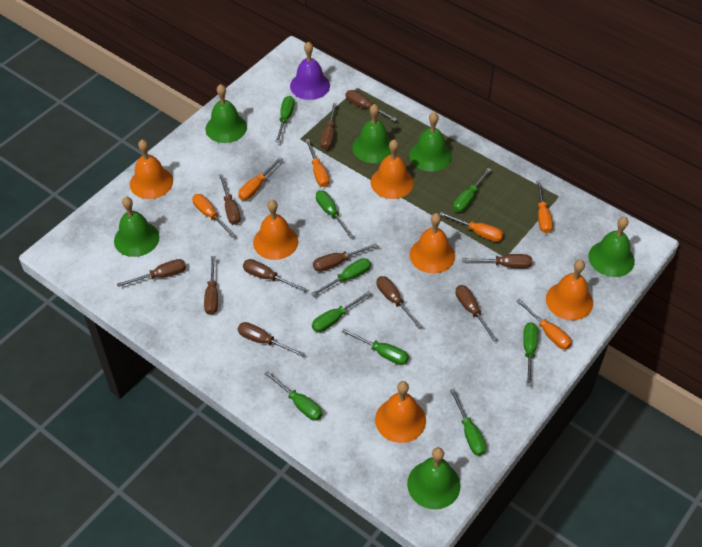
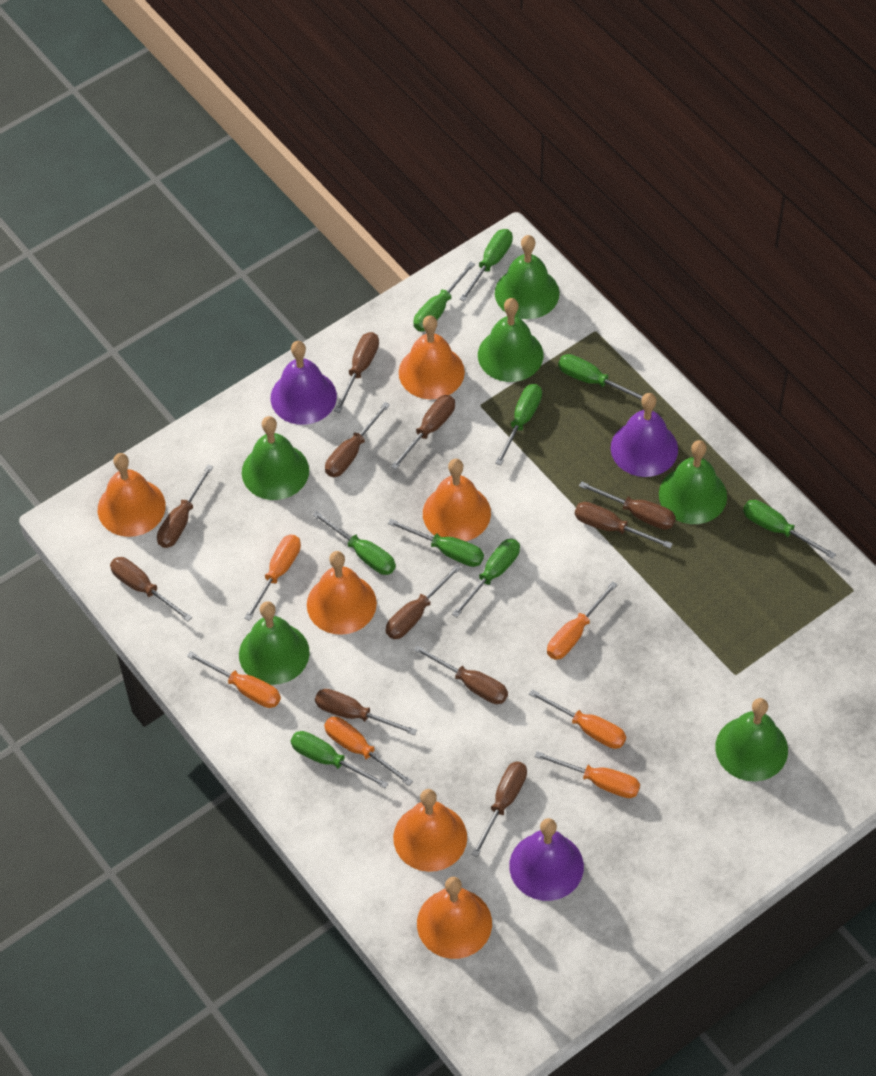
purple bell: [290,42,330,100] = 1 -> [271,341,337,425] [509,818,584,901] [611,393,678,477] = 3

